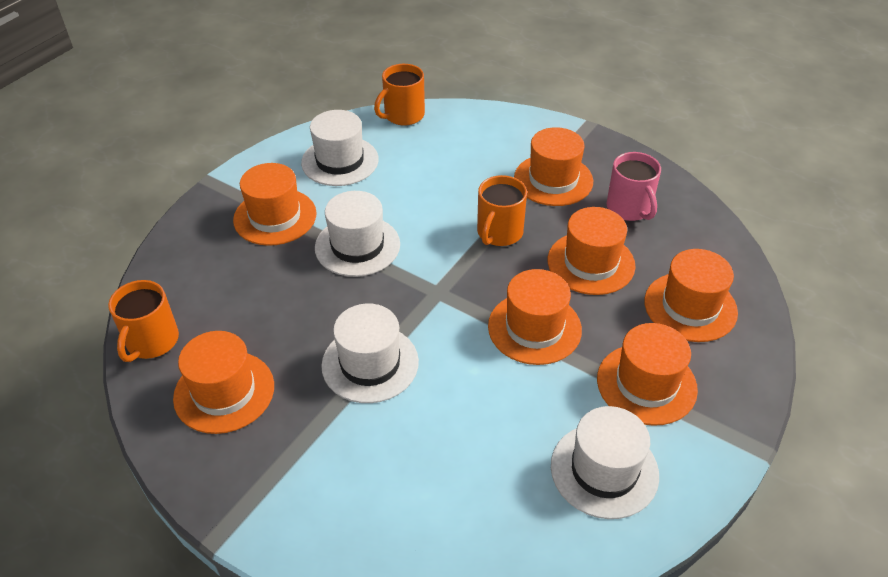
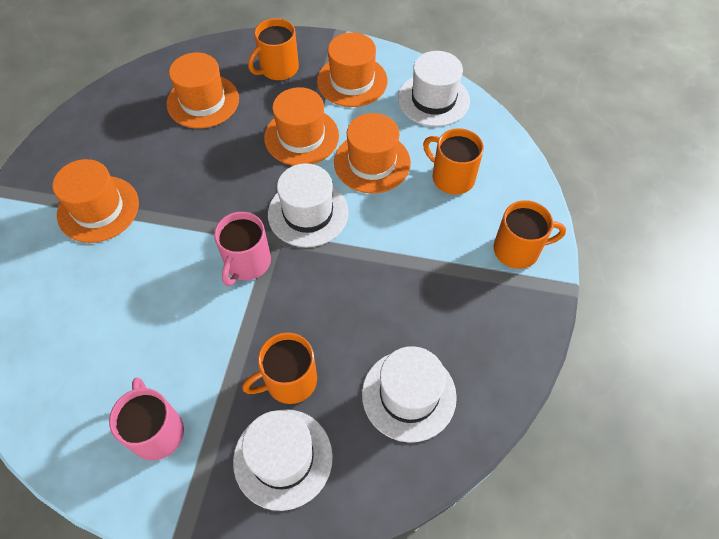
orange hat: [173,331,274,434] [233,163,317,246] [488,269,582,365] [514,127,593,206] [548,207,636,295] [597,323,698,426] [644,249,738,342] = 7 -> [53,159,139,243] [166,52,239,129] [264,87,339,166] [317,32,388,107] [334,113,411,193] = 5
orange mug: [108,280,179,362] [374,64,425,126] [477,175,527,246] = 3 -> [242,332,317,404] [248,18,299,80] [423,128,484,195] [494,200,566,269] = 4
pink mug: [607,152,661,221] = 1 -> [109,378,184,460] [214,212,271,286] = 2

